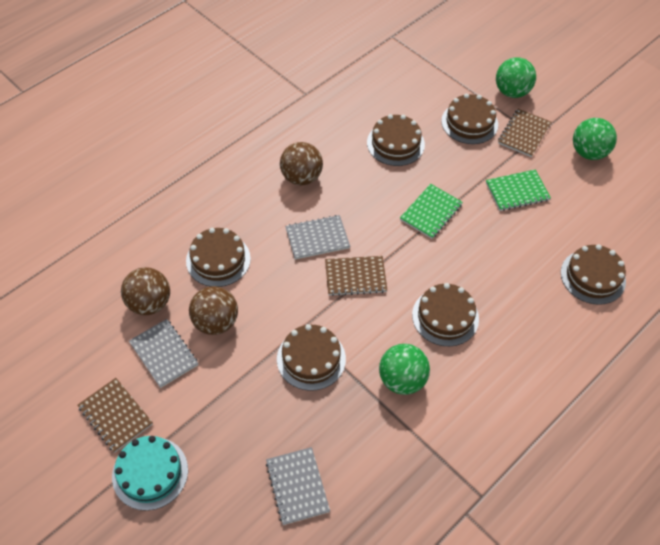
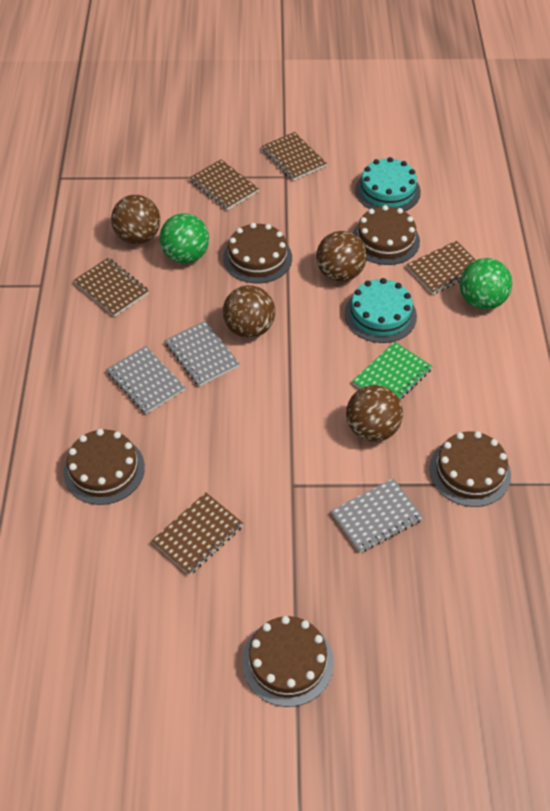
brown ball: [121,267,170,315] [189,286,238,335] [280,142,323,186] = 3 -> [111,195,160,244] [223,285,275,338] [316,231,367,282] [346,385,403,442] = 4
brown cake: [186,228,251,287] [277,324,346,391] [367,114,425,166] [412,283,479,346] [441,94,498,144] [561,244,626,305] = 6 -> [63,429,145,505] [223,223,292,283] [242,616,334,707] [353,205,420,265] [429,431,511,507] = 5
brown notebook: [77,378,153,453] [325,256,387,296] [498,109,551,157] = 3 -> [73,258,149,317] [151,492,244,575] [190,159,259,210] [261,132,327,181] [406,241,476,294] = 5
green ball: [379,344,430,395] [496,57,536,98] [573,118,617,160] = 3 -> [160,213,209,264] [460,258,512,310] = 2
green notebook: [400,184,463,239] [486,169,551,211] = 2 -> [352,342,432,400] = 1
turquoise cake: [112,436,188,511] = 1 -> [344,278,417,343] [355,157,421,211] = 2

